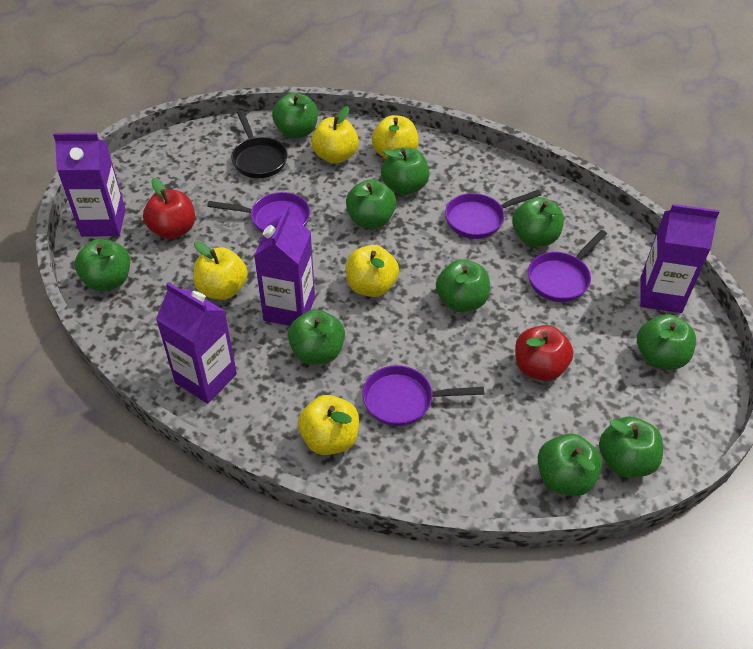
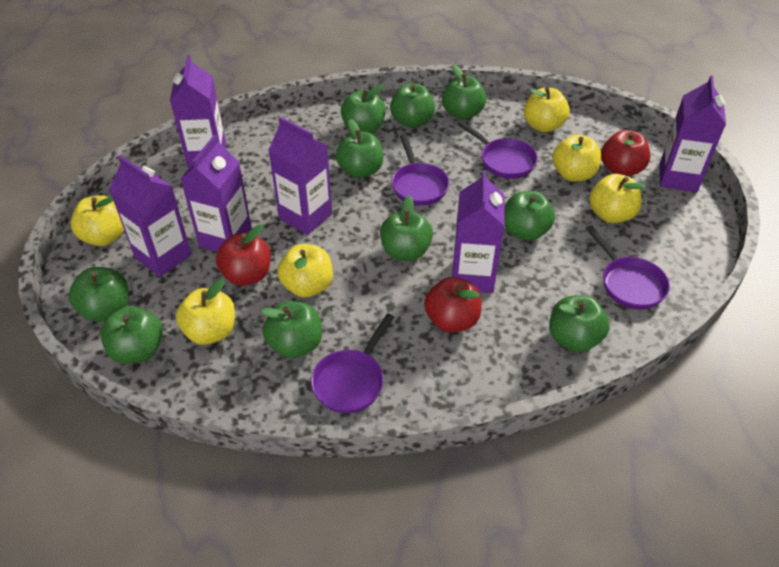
black pan: [231,110,288,178] = 1 -> none = 0
purple carton: [53,133,126,237] [156,282,237,404] [254,206,315,326] [640,204,719,313] = 4 -> [109,155,191,277] [170,55,226,168] [181,134,252,252] [268,117,333,235] [452,170,504,293] [660,75,726,192] = 6
red apple: [143,178,195,239] [515,325,573,381] = 2 -> [216,225,271,286] [424,277,481,333] [601,130,650,176] = 3
yellow apple: [193,241,248,300] [298,395,359,455] [311,106,359,164] [346,245,399,297] [372,115,419,159] = 5 -> [71,195,124,246] [176,279,235,345] [277,244,333,297] [524,87,570,132] [552,134,601,182] [589,174,645,223] = 6

